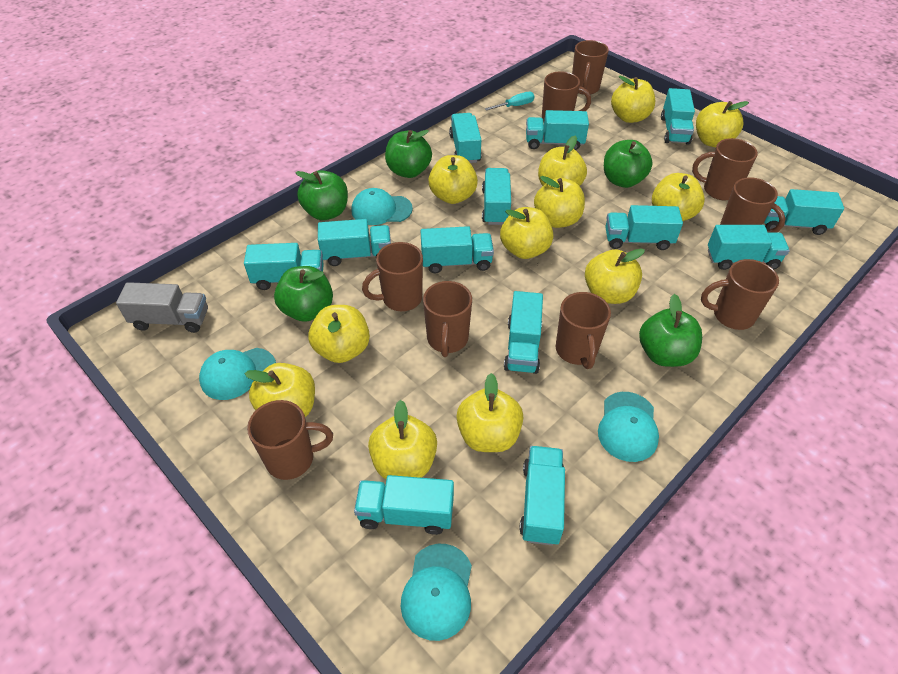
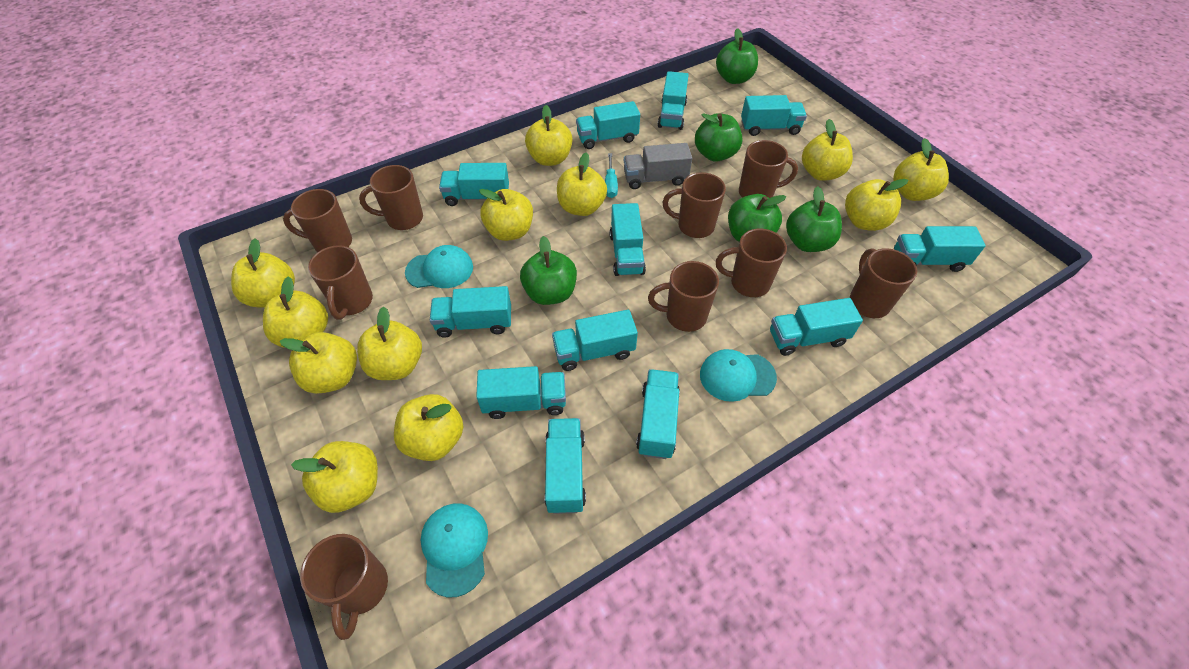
turquoise cap: [199,348,276,400] [351,188,413,225] [401,544,472,641] [598,392,659,462] = 4 -> [405,245,473,288] [421,503,488,597] [700,349,777,402] = 3
turquoise truck: [244,243,324,290] [318,219,391,266] [354,475,454,535] [421,226,494,274] [449,113,482,163] [482,168,511,225] [504,291,543,374] [519,446,565,545] [526,110,589,150] [605,205,683,250] [661,88,695,145] [708,225,790,270] [764,189,844,235] = 13 -> [430,286,511,338] [439,163,509,206] [476,366,566,419] [544,418,586,514] [552,310,638,371] [576,101,640,149] [610,203,646,276] [636,369,680,459] [658,71,689,130] [741,95,807,136] [770,298,863,356] [894,226,986,272] = 12

